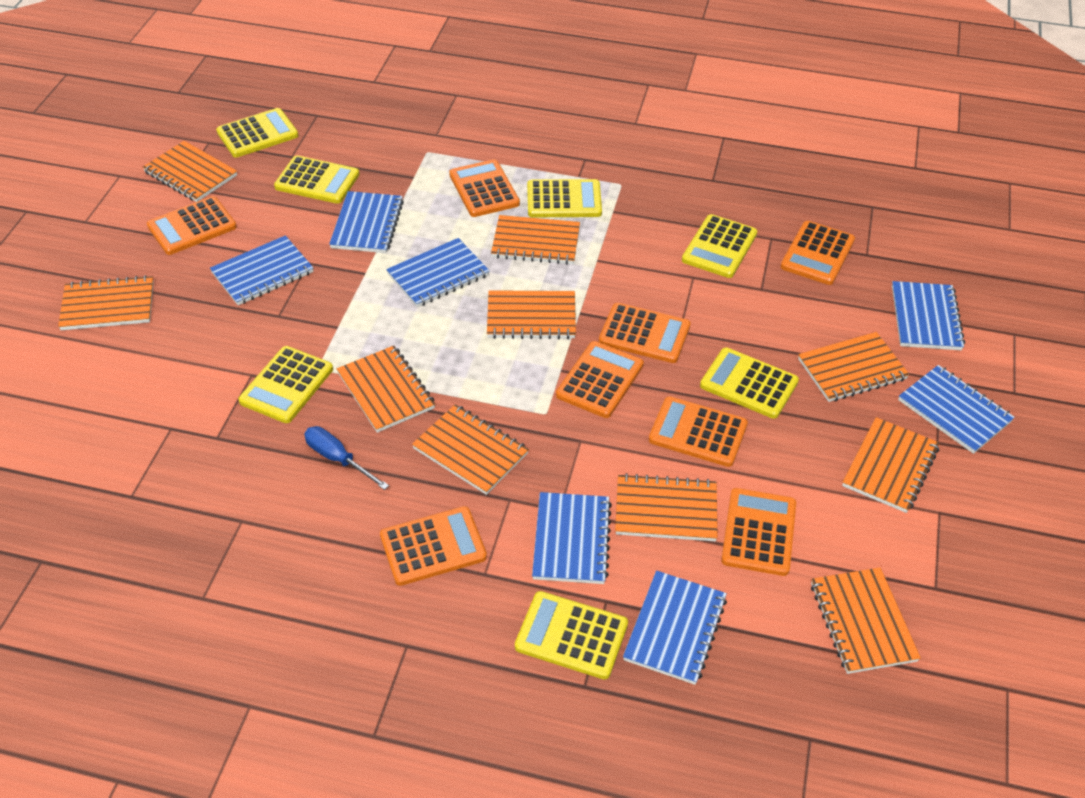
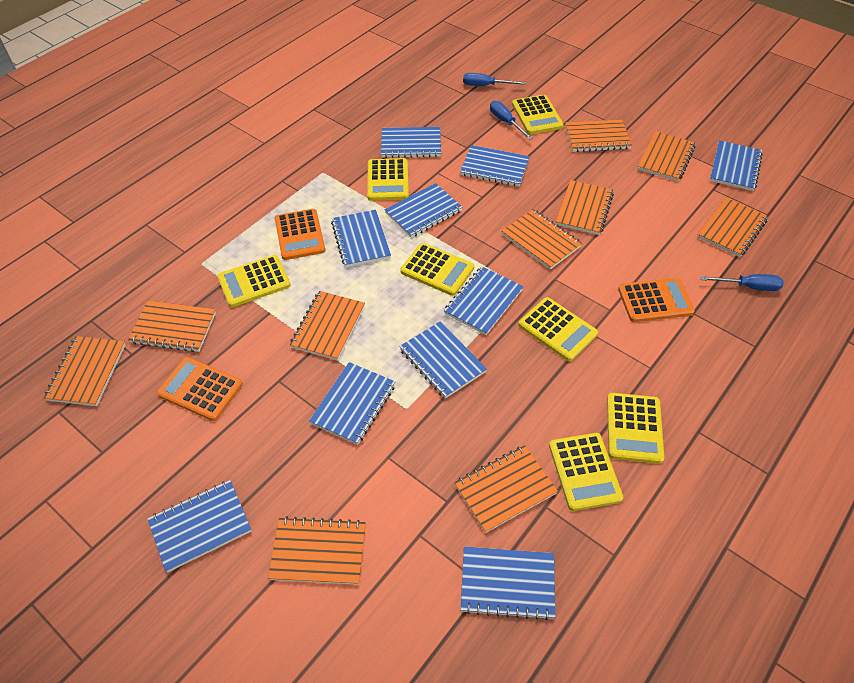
blue notebook: [210,235,314,305] [329,191,404,253] [386,238,490,307] [532,492,612,584] [623,571,727,685] [892,281,965,350] [898,365,1015,454] = 7 -> [148,480,251,572] [309,362,395,445] [331,210,391,267] [381,127,441,158] [385,183,463,238] [399,321,487,399] [444,266,523,335] [460,145,530,186] [461,546,555,621] [710,140,763,191] = 10
blue screwdriver: [304,426,389,490] = 1 -> [463,73,526,86] [490,101,533,140] [700,274,784,291] = 3
orange calculator: [147,196,237,255] [380,506,487,586] [449,159,520,217] [556,341,644,418] [599,303,691,363] [649,396,748,467] [721,488,796,576] [781,221,855,285] = 8 -> [157,357,243,421] [275,209,325,260] [618,278,695,322] = 3

